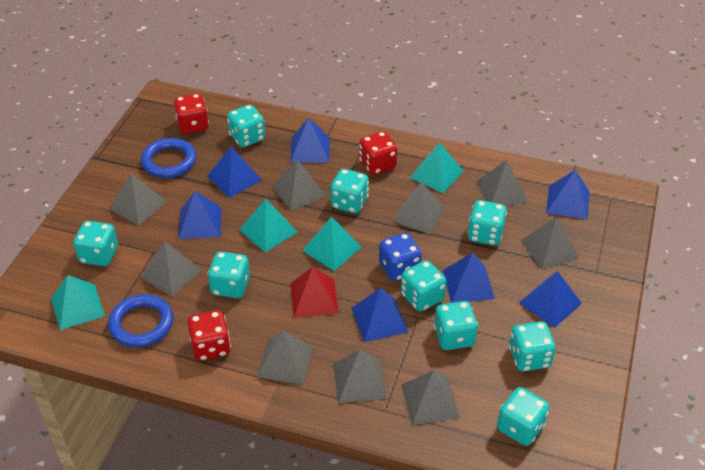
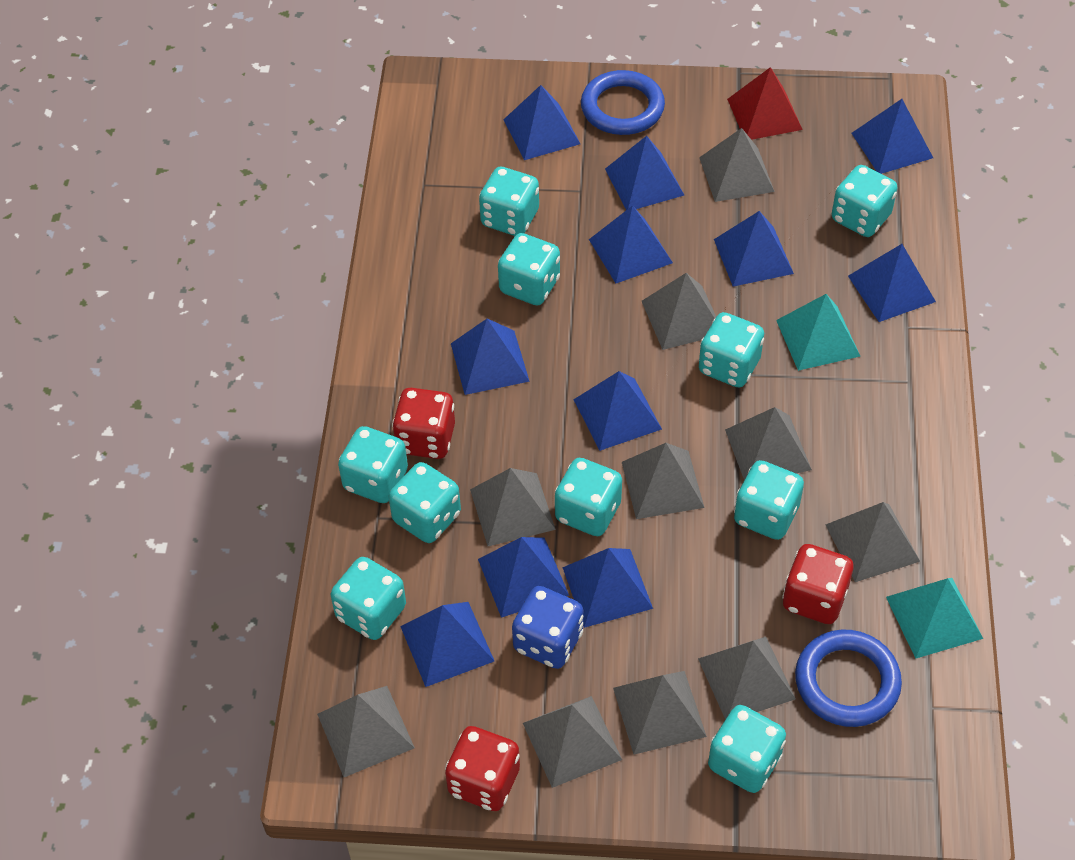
blue pyramid: [178,191,221,239] [207,146,262,198] [290,118,329,163] [352,288,408,342] [443,252,495,303] [519,271,582,328] [546,170,590,219] = 7 -> [400,602,494,687] [451,319,530,395] [478,537,569,618] [503,85,580,160] [562,548,653,628] [573,371,662,451] [589,206,673,283] [605,136,684,210] [714,211,794,287] [848,244,936,322] [852,99,933,174] = 11
grey pyramid: [109,173,167,226] [140,242,202,296] [257,330,313,384] [272,159,326,211] [333,350,387,403] [392,182,446,234] [402,370,460,425] [477,160,528,206] [521,217,579,269] = 9 -> [317,686,415,777] [470,468,556,546] [523,696,622,788] [613,671,707,755] [622,443,705,519] [642,273,716,350] [698,637,796,719] [699,128,775,202] [725,407,812,480] [825,502,920,582] = 10
turquoise dice: [73,221,118,266] [208,251,250,298] [227,105,265,147] [330,169,369,213] [401,260,446,312] [434,301,478,350] [467,200,507,245] [497,387,549,446] [509,321,556,371] = 9 -> [331,557,406,640] [338,426,408,503] [389,462,461,543] [479,167,539,236] [498,233,560,306] [555,458,622,536] [699,312,764,388] [708,705,786,793] [734,460,804,540] [832,165,897,237] = 10
turquoise pyramid: [51,275,105,330] [239,199,298,252] [302,217,362,271] [410,142,463,193] = 4 -> [776,294,860,371] [886,578,983,659] = 2

